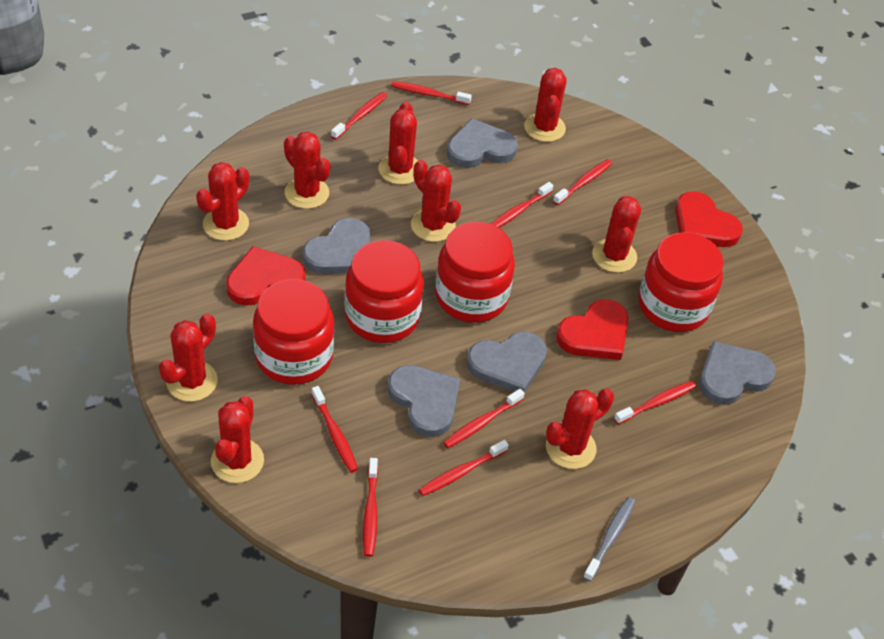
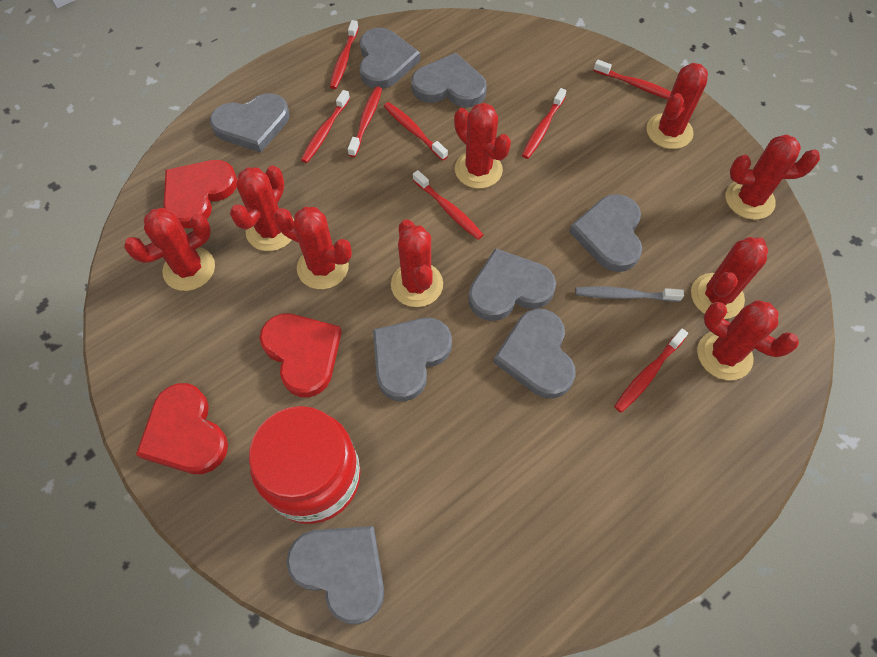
grey heart: [303,218,371,274] [388,365,460,437] [447,118,518,168] [467,332,547,393] [699,341,776,405] = 5 -> [210,93,290,152] [286,526,384,624] [359,28,420,89] [373,318,452,401] [411,53,487,107] [468,248,556,321] [493,309,575,398] [569,194,642,272] = 8
red jar: [253,279,334,385] [345,240,424,343] [435,222,515,323] [638,232,723,332] = 4 -> [249,406,361,524] = 1
red toothbrush: [312,386,358,472] [331,92,388,140] [363,458,378,557] [391,81,472,105] [419,440,509,496] [443,389,525,448] [491,182,553,228] [553,159,612,205] [614,381,696,424] = 9 -> [301,90,350,163] [330,20,359,89] [348,86,382,157] [384,102,448,161] [413,170,483,240] [522,88,566,159] [593,60,671,99] [614,329,688,413] = 8

